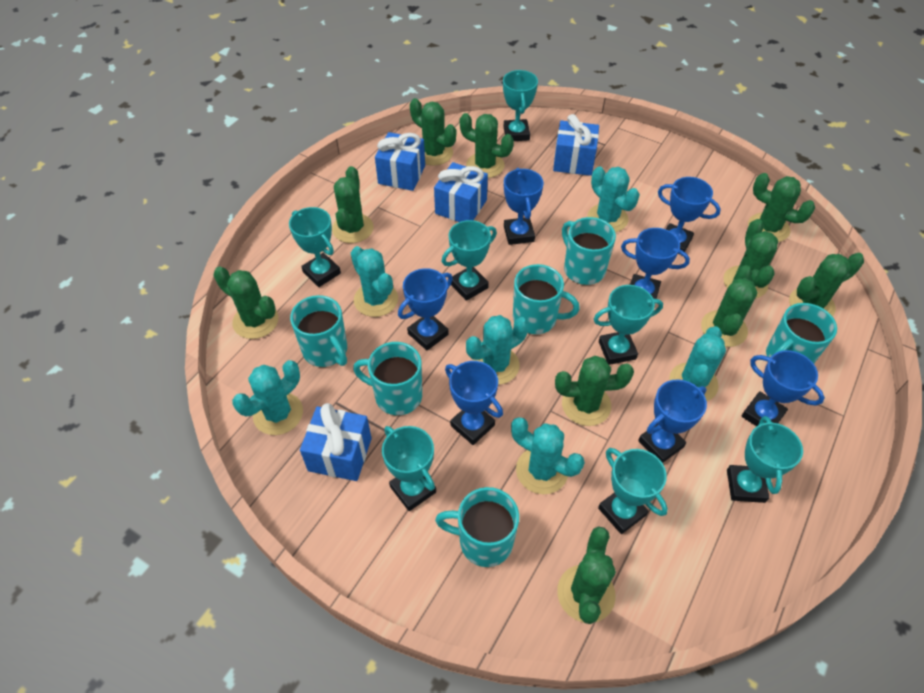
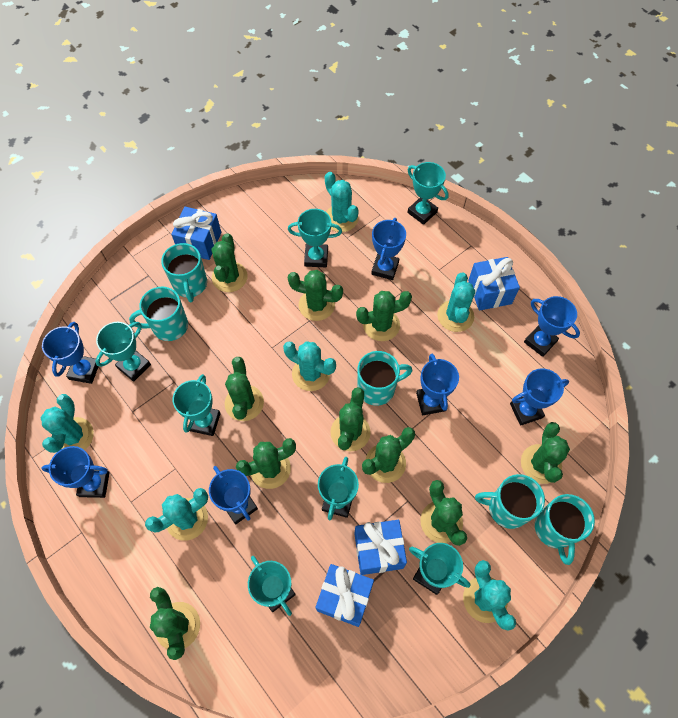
turquoise mug: [290,295,347,367] [353,342,422,415] [435,487,519,567] [513,264,580,334] [562,217,616,285] [766,303,837,363] = 6 -> [129,287,188,341] [161,243,207,303] [357,351,412,406] [475,474,545,529] [535,494,595,565] = 5

